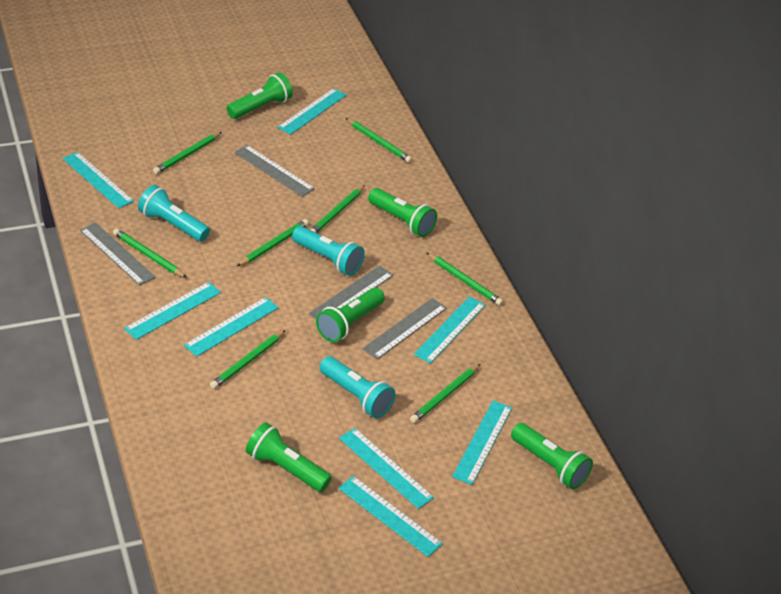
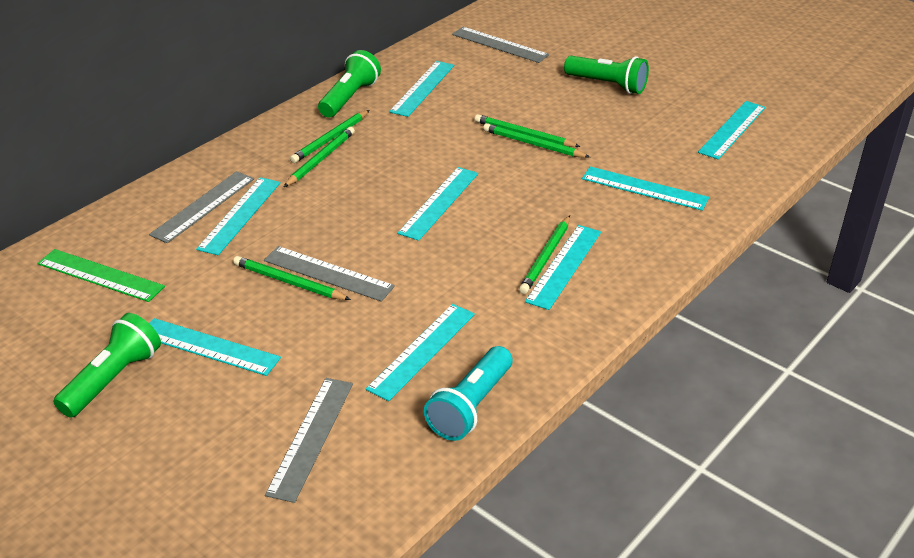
green flashlight: [227,73,293,119] [246,422,332,492] [316,288,385,342] [368,188,437,237] [511,423,593,489] = 5 -> [53,313,161,418] [318,50,381,117] [564,56,649,94] = 3
green pencil: [113,228,187,278] [153,132,222,174] [210,330,286,389] [237,219,309,266] [310,185,365,233] [346,118,412,163] [410,364,480,423] [426,252,503,306] = 8 -> [233,256,351,300] [284,127,355,187] [290,110,369,163] [474,114,580,147] [483,123,590,158] [519,216,570,294] = 6
green ruler: none = 0 -> [37,249,165,302] = 1
turquoise flashlight: [138,185,210,242] [292,226,365,276] [319,356,396,418] = 3 -> [424,346,512,441] = 1

